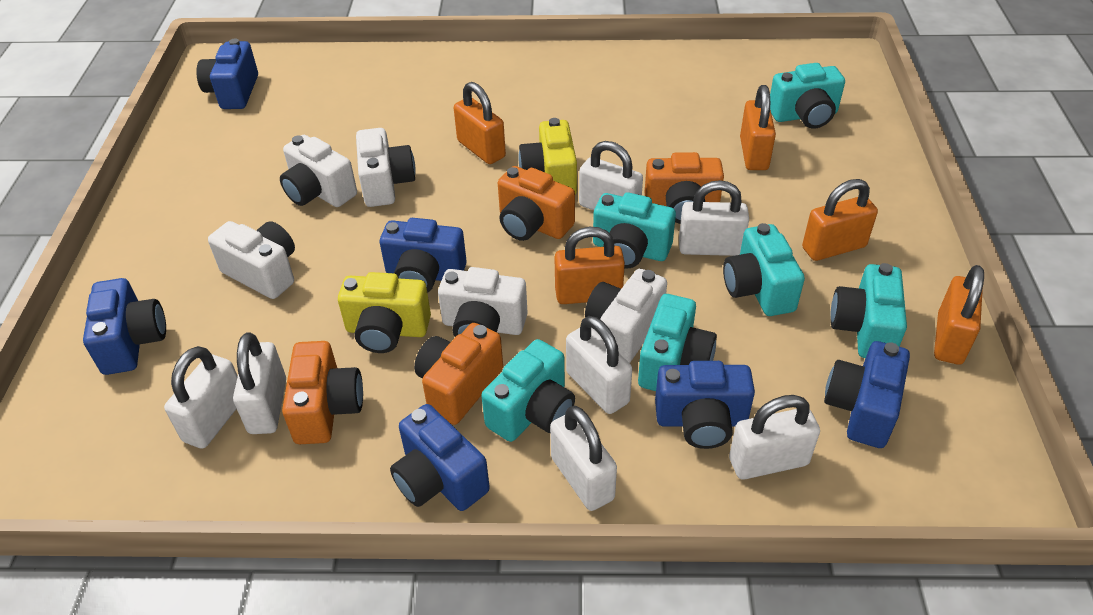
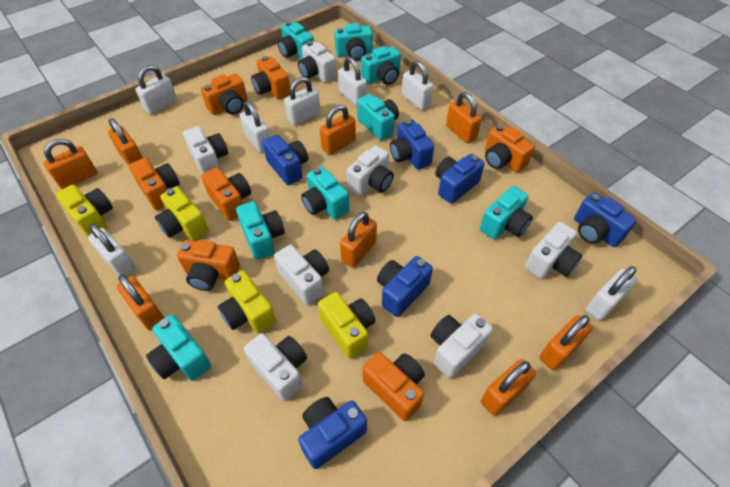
orange camera: [282,341,363,444] [414,323,503,425] [498,166,575,241] [645,152,724,224] = 4 -> [129,158,180,210] [177,240,240,291] [201,74,247,115] [201,167,251,221] [251,56,290,100] [363,352,425,421] [485,124,535,173] = 7
orange padlock: [454,82,506,164] [554,227,625,304] [740,85,776,170] [802,179,878,261] [934,265,984,365] = 5 -> [44,139,97,189] [108,118,143,166] [117,275,164,331] [320,105,356,155] [340,212,377,268] [446,92,482,143] [481,359,536,416] [539,315,593,370] = 8
turquoise camera: [481,339,575,442] [593,192,676,268] [638,294,717,391] [723,223,805,316] [770,63,845,129] [830,263,907,358] = 6 -> [146,314,211,381] [236,201,285,260] [278,21,314,59] [301,166,349,220] [335,23,373,61] [357,94,399,141] [361,46,401,85] [480,186,533,239] = 8
white camera: [208,221,295,299] [280,135,357,207] [356,128,416,207] [438,267,528,337] [585,269,667,363] = 5 -> [183,126,228,174] [244,333,307,401] [274,245,329,305] [298,41,337,83] [347,145,394,196] [431,313,493,378] [525,222,582,279] = 7
yellow camera: [338,272,431,353] [519,118,577,195] = 2 -> [56,185,113,237] [155,187,209,241] [218,270,276,334] [318,292,375,359] = 4

